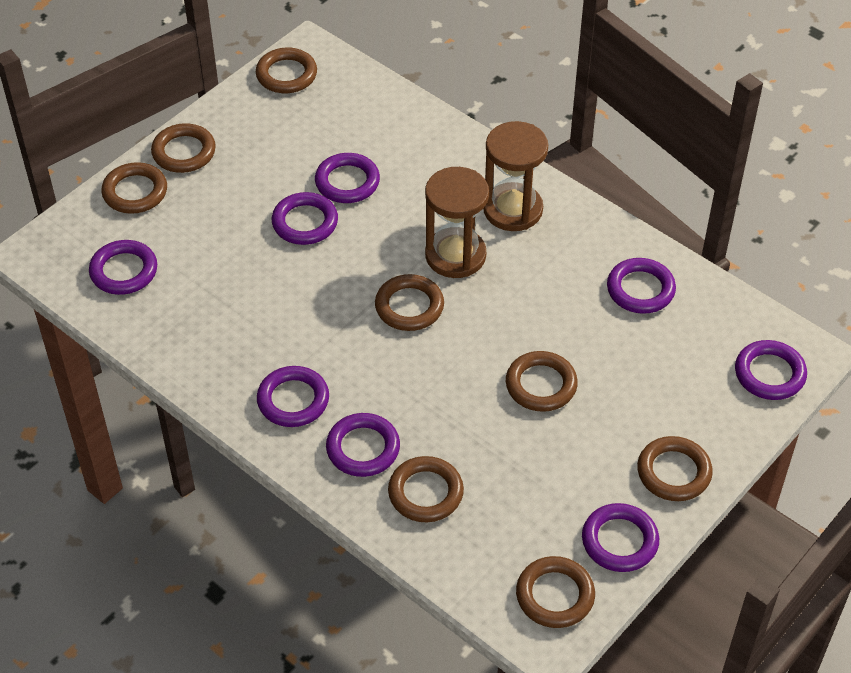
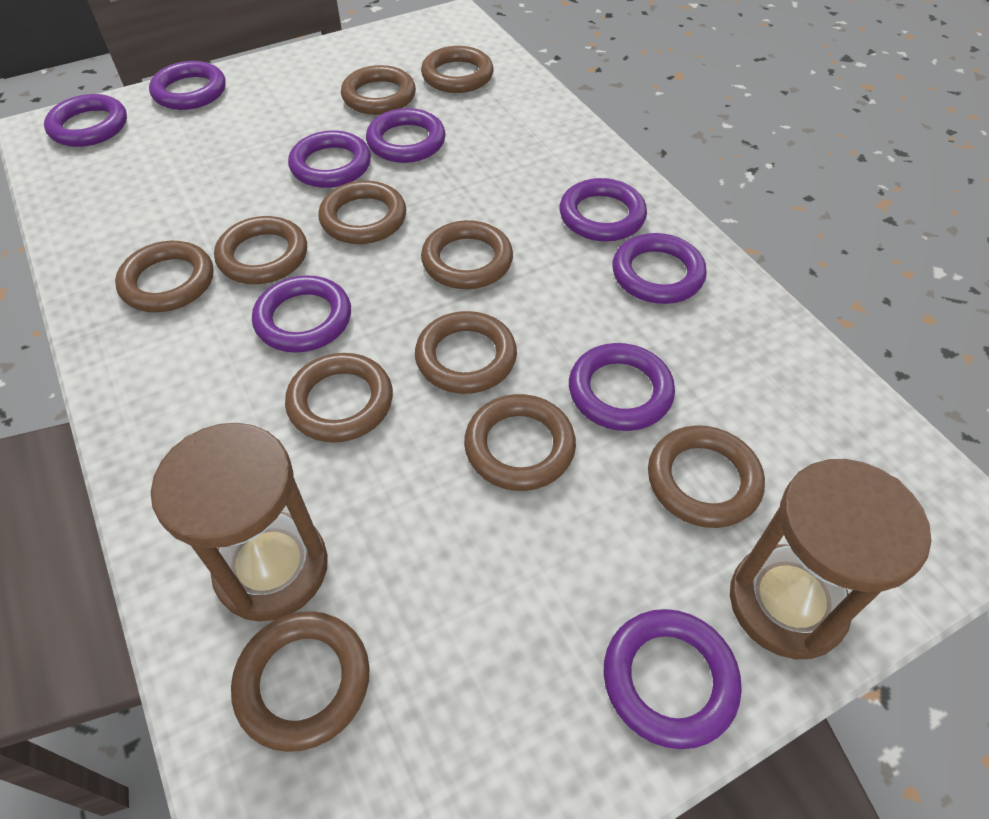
brown ring: [101,162,167,214] [151,123,216,173] [256,47,317,93] [375,274,444,331] [388,456,464,522] [506,351,578,412] [516,556,595,628] [637,436,713,501] = 8 -> [115,241,213,312] [214,216,307,284] [231,611,370,752] [285,353,393,442] [318,181,406,244] [341,65,416,115] [415,311,517,394] [421,46,494,93] [421,220,513,289] [464,394,576,491] [648,425,765,528] = 11
purple ring: [89,240,157,295] [257,366,329,427] [272,192,338,245] [315,153,380,203] [326,413,400,477] [582,503,659,572] [607,258,676,314] [735,340,807,400] = 8 -> [44,94,127,147] [149,61,226,110] [252,275,351,353] [288,130,371,188] [366,108,446,163] [560,178,647,242] [569,343,675,431] [603,609,742,749] [612,233,707,304] = 9

